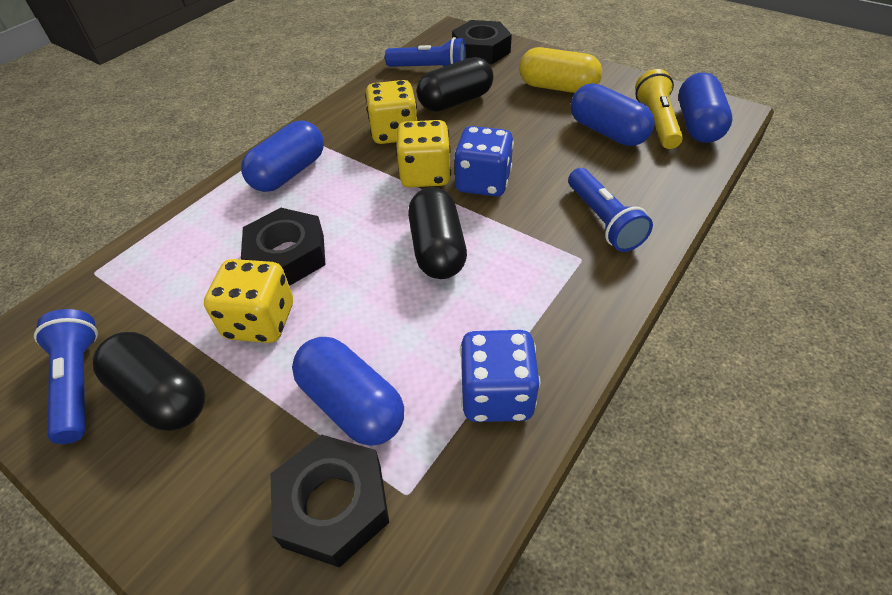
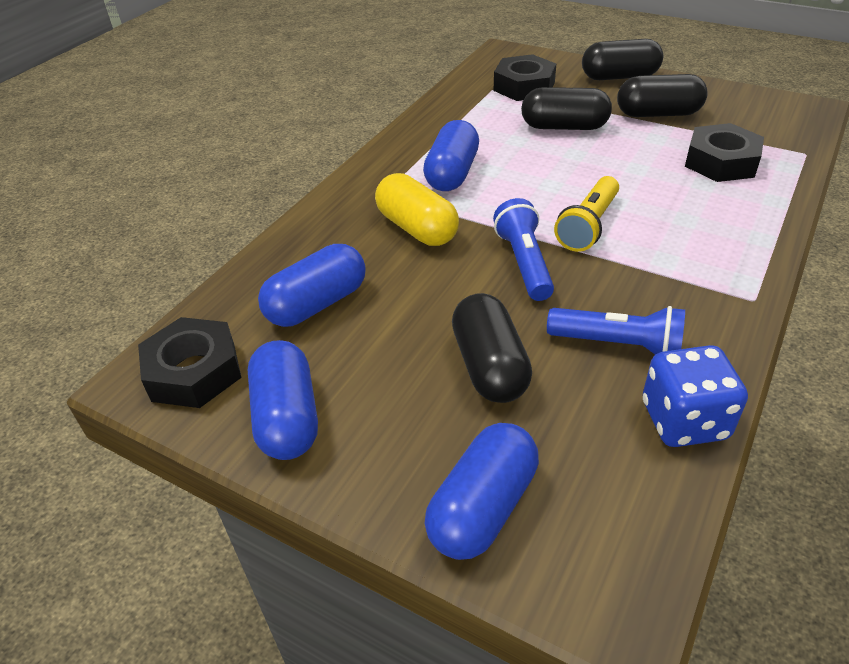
black capsule: [93,332,205,431] [408,187,467,279] [417,57,493,112] = 3 -> [452,293,532,403] [521,87,612,130] [582,39,663,80] [617,74,708,117] = 4
blue dice: [454,126,514,197] [460,330,540,422] = 2 -> [643,345,748,447] = 1
blue flashlight: [34,309,98,444] [385,37,466,67] [568,168,653,252] = 3 -> [493,198,554,301] [547,306,685,354] = 2
yellow dice: [204,259,293,343] [365,80,417,144] [396,120,451,187] = 3 -> none = 0

